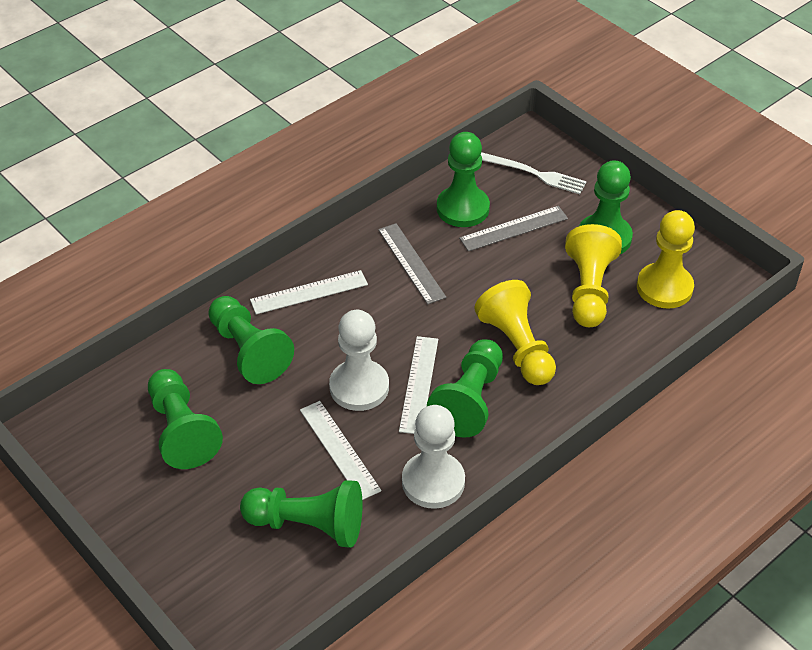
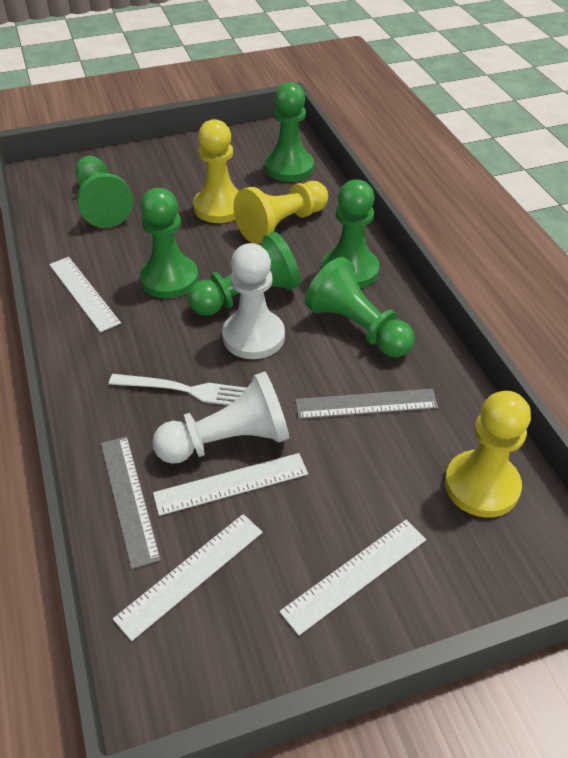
white ruler: [250,270,368,314] [300,401,381,500] [399,336,438,434] = 3 -> [49,257,121,332] [113,514,263,641] [153,453,308,516] [279,520,426,636] = 4

